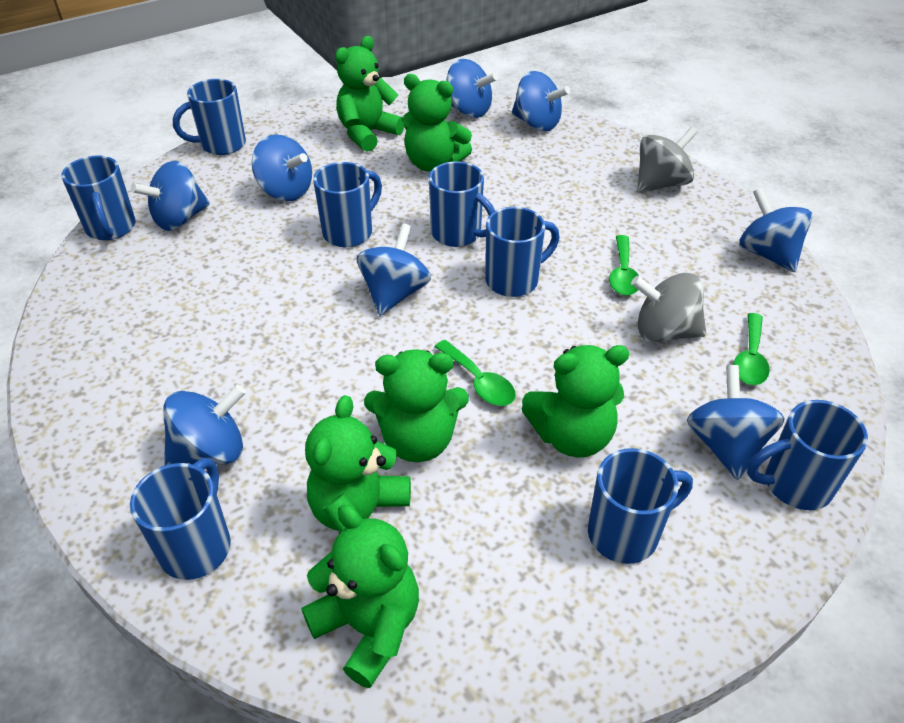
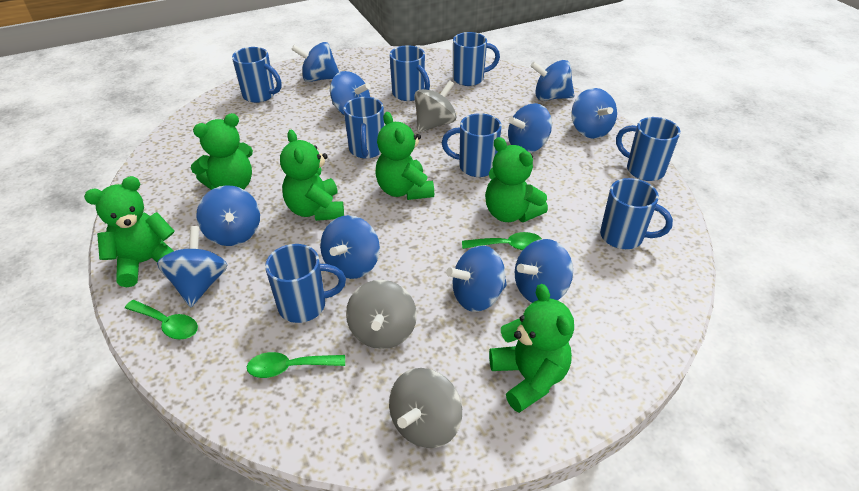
blue spinning top: [131,161,210,231] [163,385,246,465] [251,134,312,201] [357,223,431,316] [447,59,498,118] [512,71,570,132] [687,365,785,480] [739,188,813,272] = 8 -> [157,226,227,307] [196,185,260,246] [291,42,339,82] [320,215,380,279] [330,71,370,115] [446,245,507,312] [508,103,552,153] [515,239,573,303] [531,60,575,101] [571,88,617,139] = 10
grey spinning top: [631,273,707,343] [637,127,698,193] = 2 -> [346,280,417,349] [389,368,462,448] [414,80,457,133] = 3

